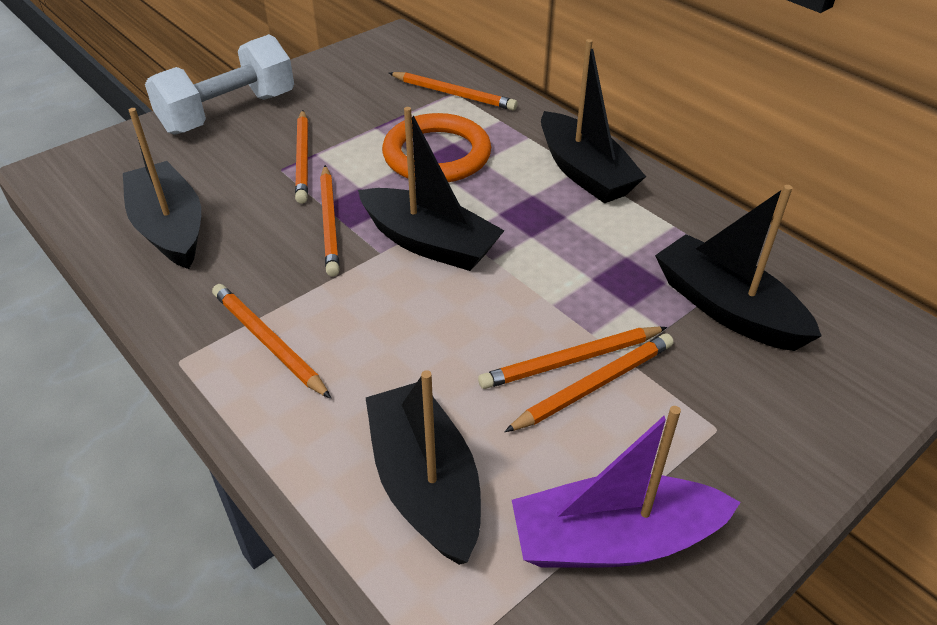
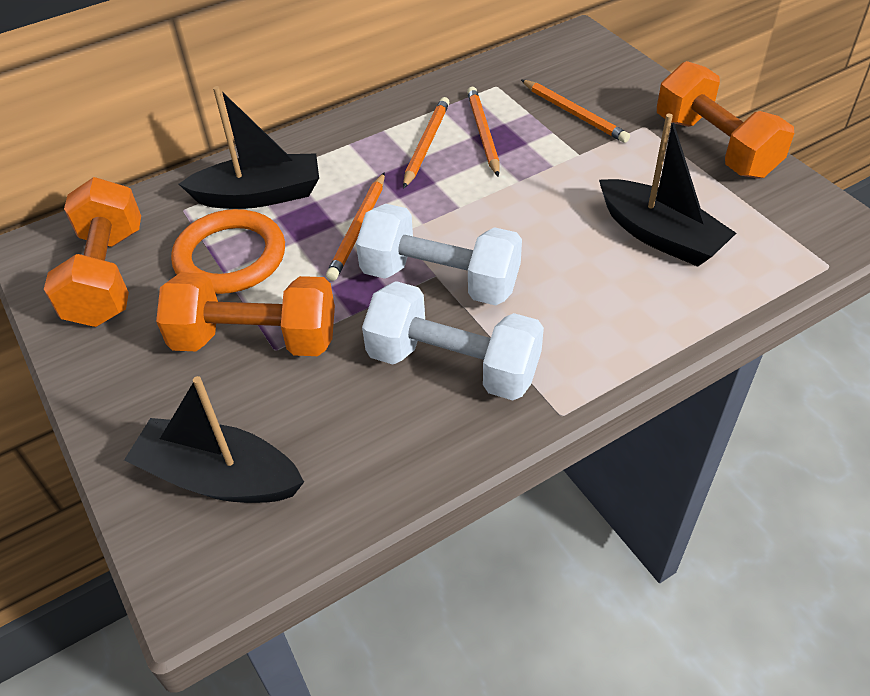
black boat: [123,108,201,269] [358,107,505,271] [366,370,481,565] [541,39,646,203] [655,185,822,351] = 5 -> [124,376,304,503] [179,86,319,209] [599,114,736,267] = 3
orange dumbbell: none = 0 -> [44,177,141,327] [156,272,335,356] [657,61,794,179] = 3
orange pencil: [212,284,331,399] [295,110,308,204] [320,165,339,277] [389,72,518,110] [478,327,667,389] [504,333,674,432] = 6 -> [326,172,385,281] [403,97,450,189] [467,87,500,177] [521,79,630,143] = 4
purple boat: [512,406,741,568] = 1 -> none = 0
white dumbbell: [145,34,294,135] = 1 -> [356,204,522,306] [362,281,544,401] = 2

